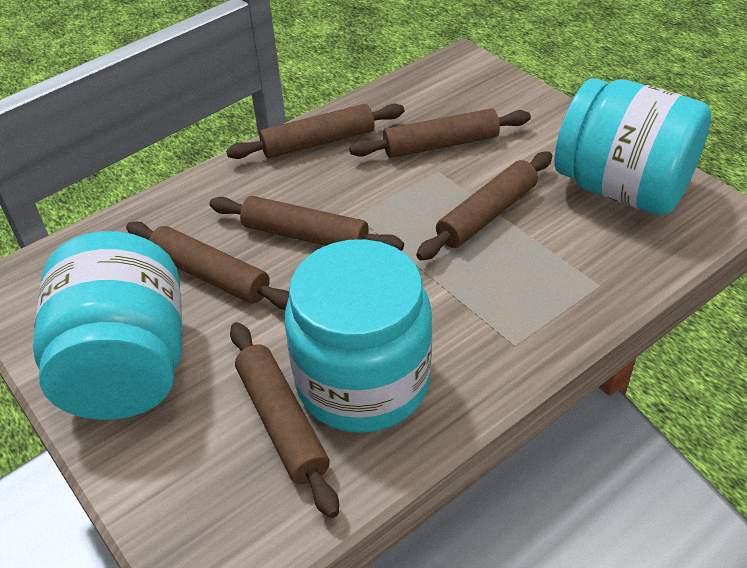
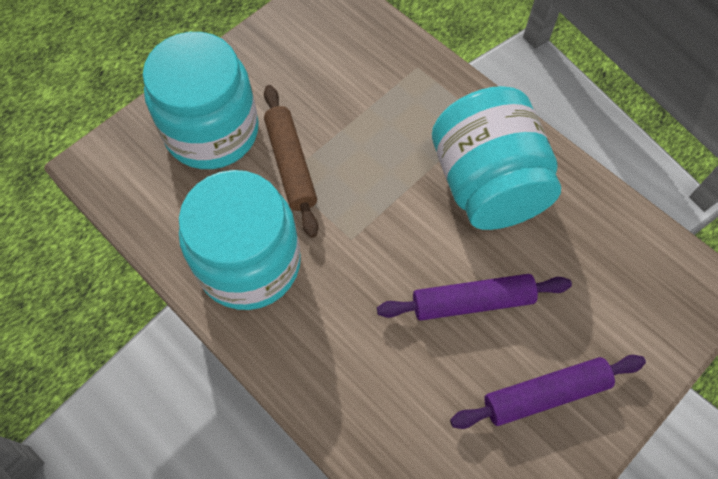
brown rolling pin: [126,222,289,310] [209,196,404,251] [226,104,405,159] [230,322,339,518] [349,109,531,158] [416,152,552,260] = 6 -> [264,85,318,238] = 1
purple rolling pin: none = 0 -> [377,274,572,320] [450,355,646,429] = 2

